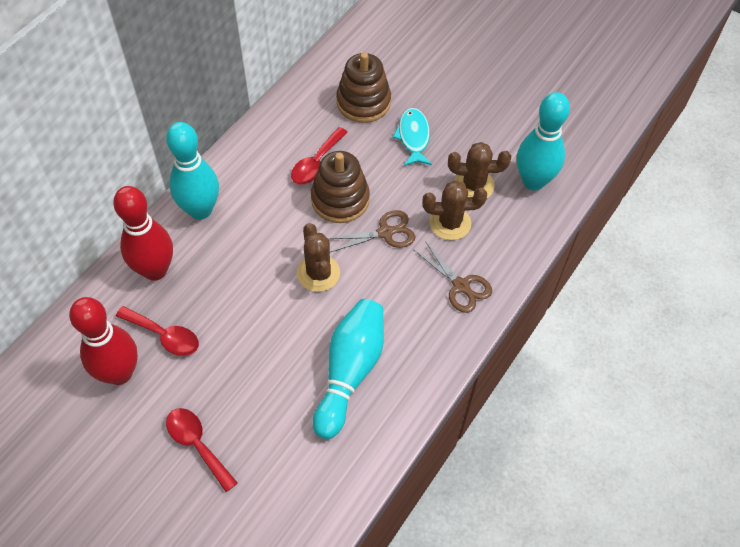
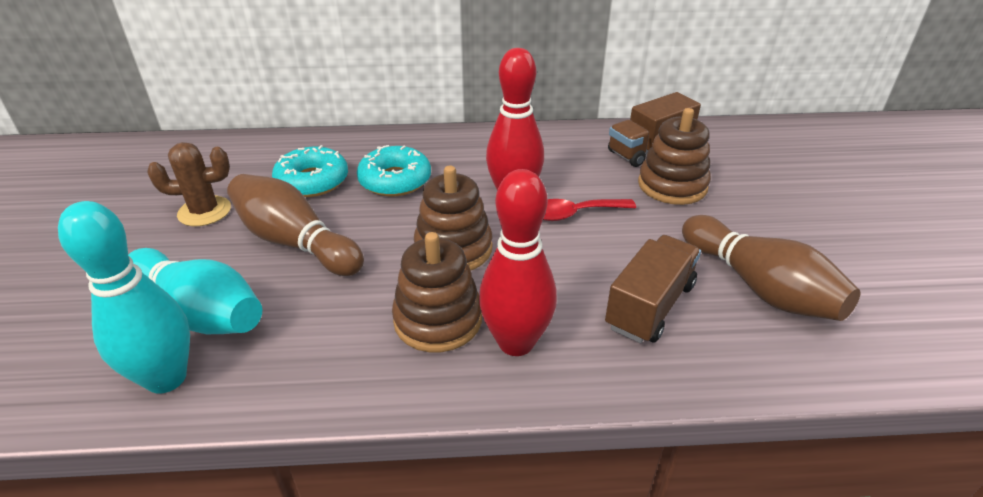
brown bowling pin: none = 0 -> [227,174,364,276] [682,215,860,321] = 2
brown cactus: [297,223,340,292] [423,181,487,240] [448,142,511,198] = 3 -> [147,142,231,226] = 1
brown scissors: [328,210,415,252] [414,241,492,313] = 2 -> none = 0
brown stacking toy: [311,151,370,223] [336,52,391,123] = 2 -> [392,232,482,352] [414,166,493,271] [638,108,711,205] = 3
brown truck: none = 0 -> [605,235,701,343] [608,92,701,167] = 2
red spoon: [116,306,199,356] [166,408,238,492] [291,127,348,185] = 3 -> [543,199,636,221] = 1
turquoise bowling pin: [166,122,219,220] [313,299,384,439] [517,92,570,191] = 3 -> [58,201,190,394] [128,248,262,334] = 2
turquoise donut: none = 0 -> [272,145,348,197] [357,145,431,196] = 2
turquoise fish: [393,108,432,166] = 1 -> none = 0

